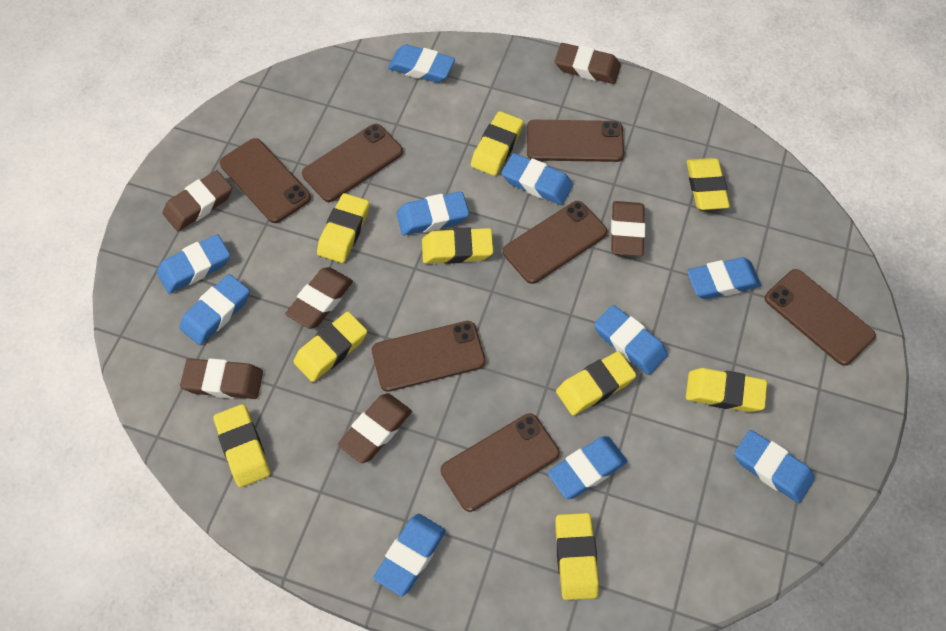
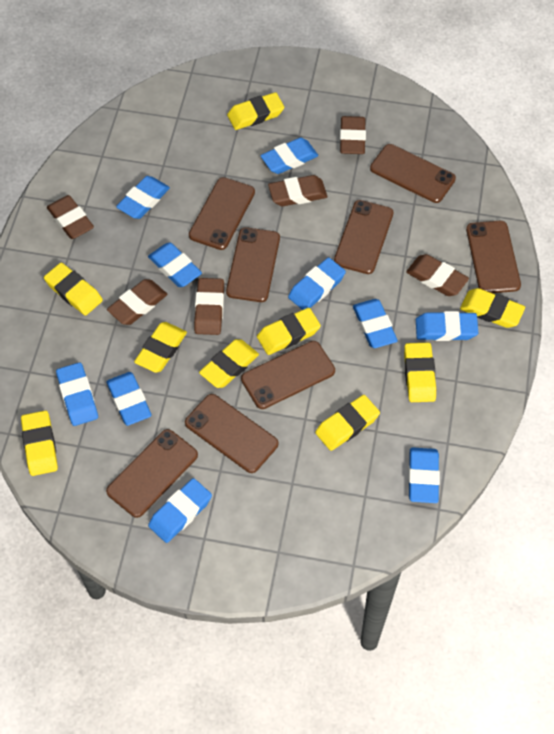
brown phone: [219,138,311,223] [302,124,403,202] [372,321,486,392] [441,413,560,512] [503,201,607,284] [527,120,624,162] [765,269,876,366] = 7 -> [106,429,198,518] [185,394,278,473] [189,177,255,250] [226,227,280,302] [241,341,335,409] [334,200,394,274] [370,144,456,203] [466,221,521,293] = 8

